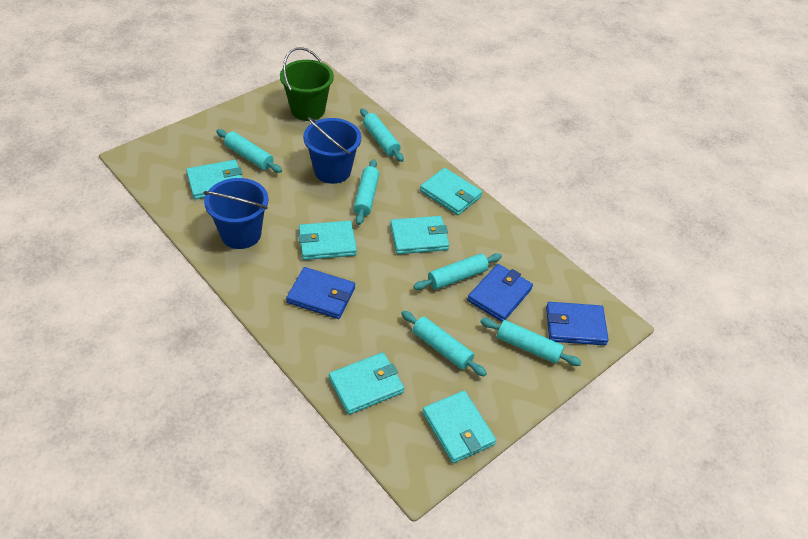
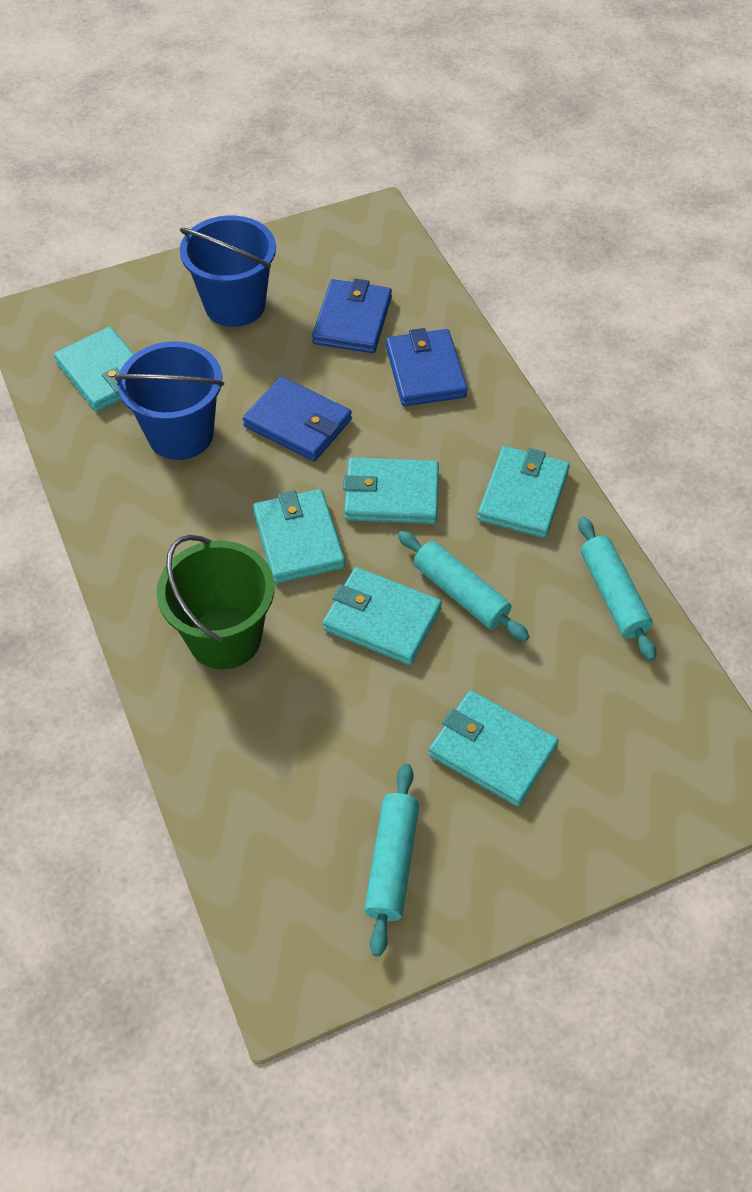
turquoise rolling pin: [216,129,282,173] [353,159,379,225] [360,108,404,162] [401,311,487,376] [413,253,502,290] [480,318,582,366] = 6 -> [364,764,419,957] [398,531,530,641] [578,517,656,661] = 3

